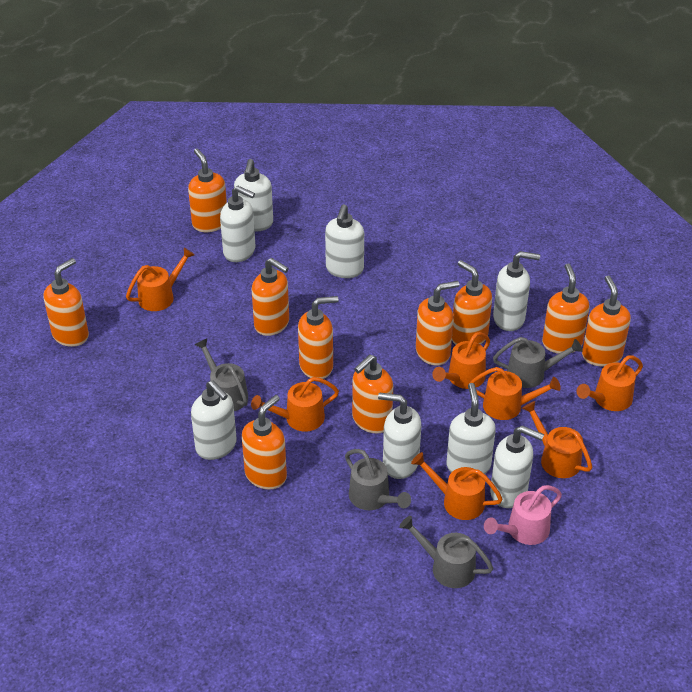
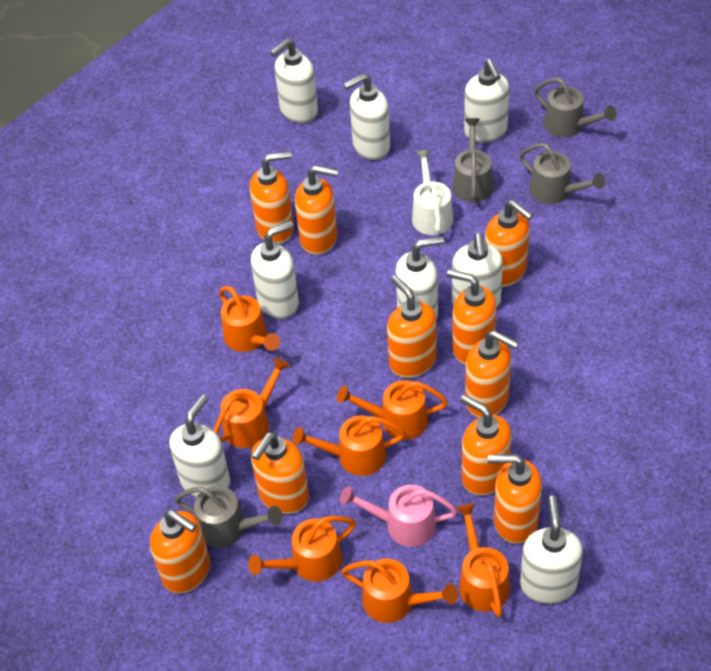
white watering can: none = 0 -> [412,149,453,235] = 1

